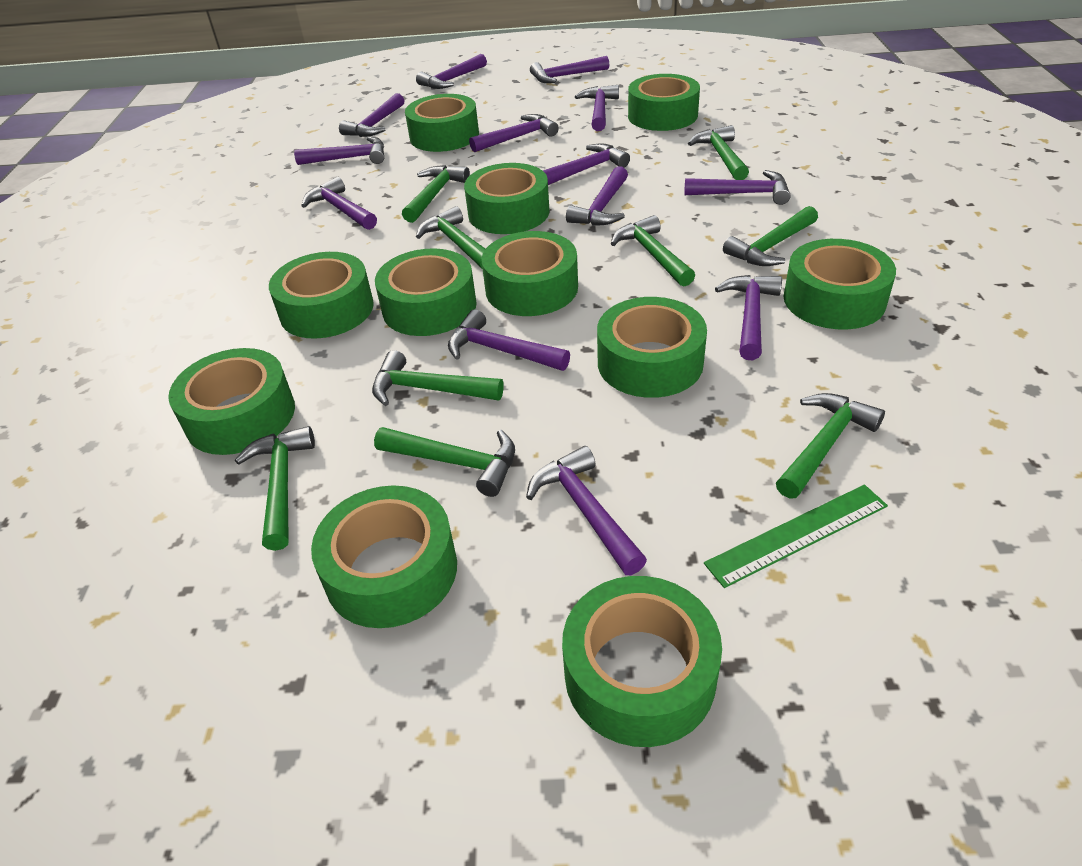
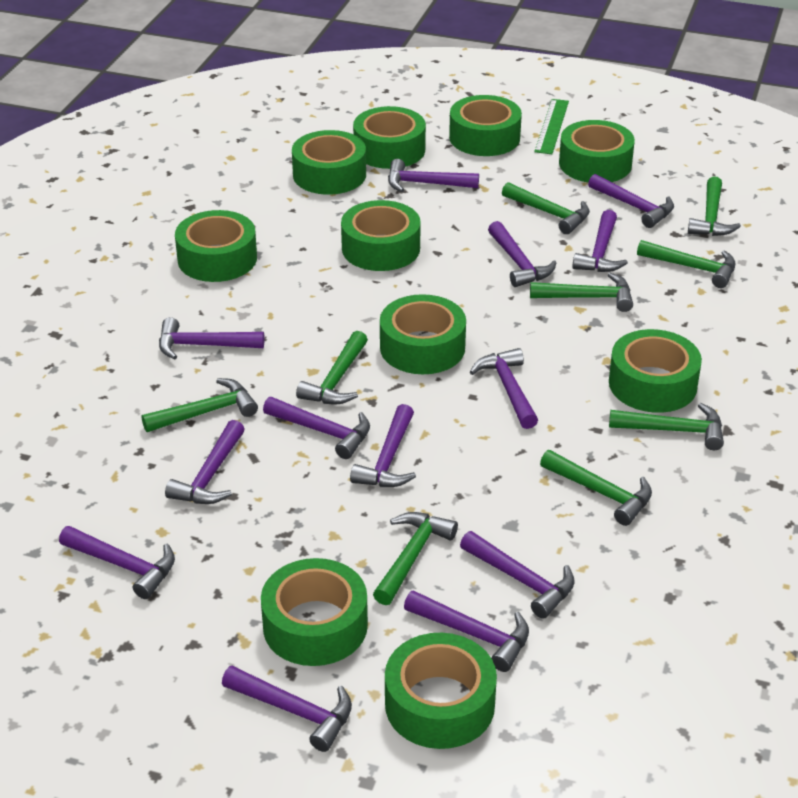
green tape: [168,348,295,455] [269,252,374,339] [311,485,457,628] [375,248,476,336] [405,94,479,152] [464,163,549,234] [481,231,578,316] [562,576,722,747] [597,297,707,398] [628,74,700,131] [784,239,896,330] = 11 -> [175,210,257,282] [261,558,368,666] [292,130,366,195] [341,200,421,271] [353,106,426,169] [380,294,466,374] [385,633,497,749] [449,95,522,156] [559,120,635,182] [609,329,702,413] = 10

